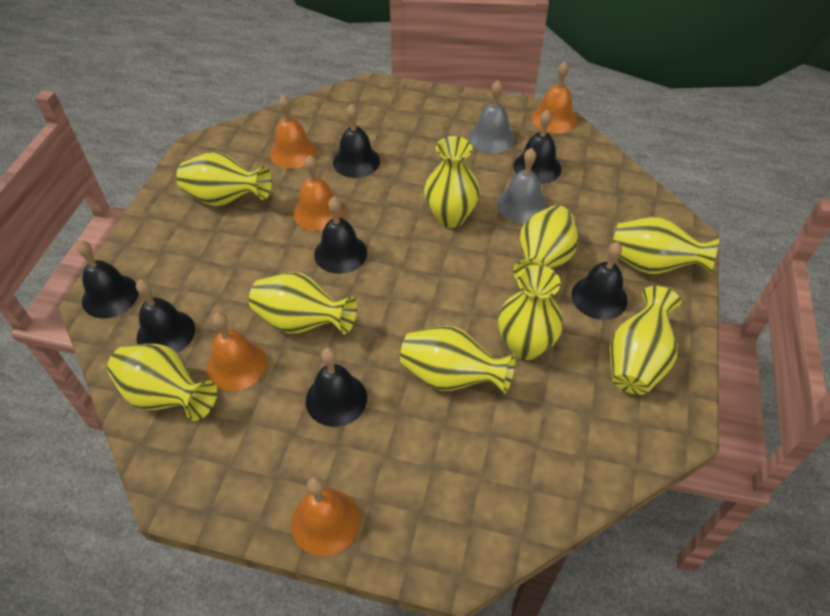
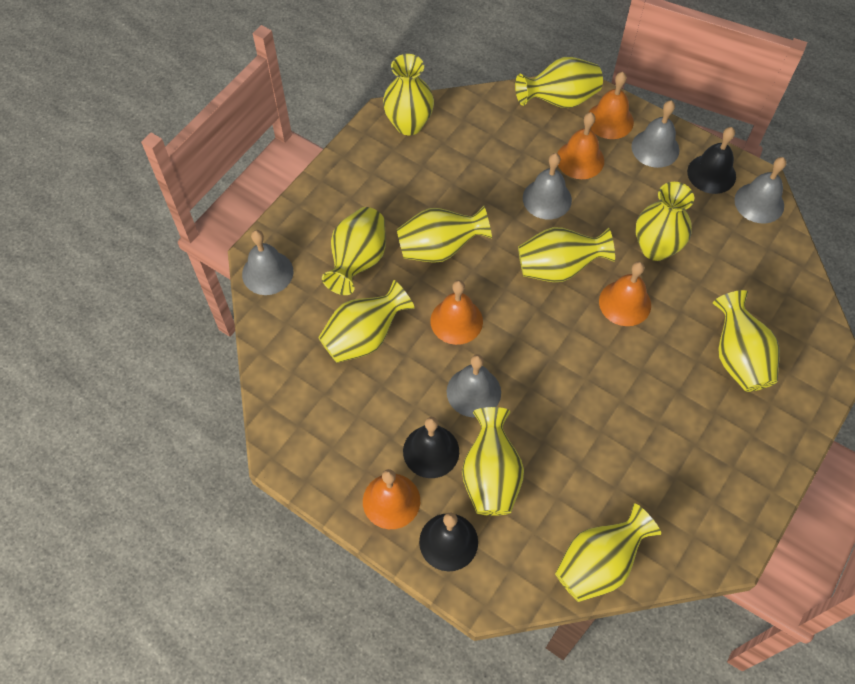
black bell: [77,241,139,318] [136,279,195,353] [306,348,367,427] [314,197,367,274] [333,104,380,178] [513,109,561,184] [571,242,628,320] = 7 -> [403,417,459,478] [419,512,478,572] [687,127,736,194] = 3
grey bell: [469,80,515,153] [497,148,547,224] = 2 -> [242,230,293,295] [447,354,501,418] [523,153,572,219] [631,100,679,168] [734,157,787,224] = 5
yellow vase: [107,344,217,421] [176,152,272,206] [249,272,357,334] [400,326,516,394] [424,136,480,228] [498,265,563,360] [513,205,578,280] [610,286,681,395] [613,216,720,274] = 9 -> [318,280,415,363] [322,207,386,295] [383,54,434,135] [397,206,492,263] [462,407,524,516] [515,57,603,108] [518,227,615,282] [555,503,661,602] [636,182,694,261] [713,290,780,392] = 10

